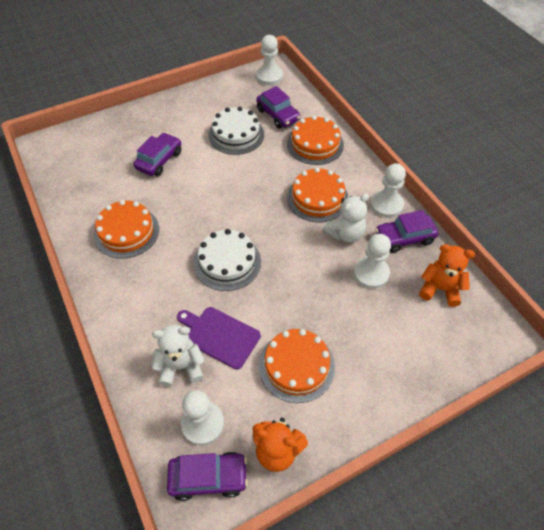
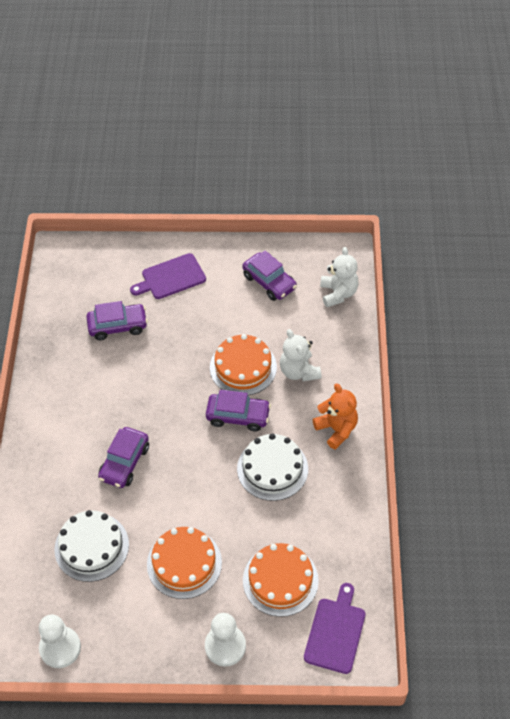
orange cake: [94,200,159,259] [259,329,335,403] [287,116,344,165] [287,168,348,223] = 4 -> [147,527,222,599] [210,334,277,395] [243,543,319,617] = 3
orange teddy bear: [253,418,308,472] [419,244,475,307] = 2 -> [313,384,358,450] = 1
purple cutting board: [177,307,261,370] = 1 -> [130,253,206,299] [304,583,365,674] = 2
white pawn: [181,390,224,446] [256,35,283,85] [353,234,391,289] [370,163,406,218] = 4 -> [39,615,81,668] [205,613,246,666] = 2

